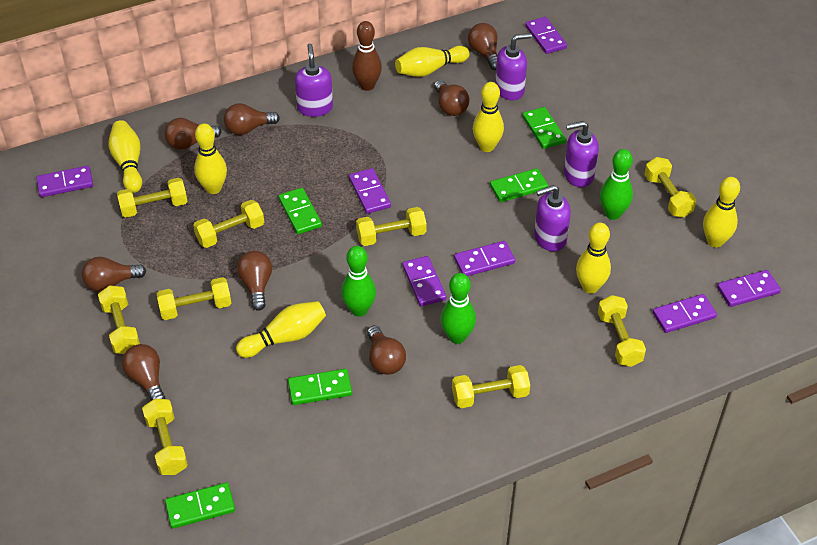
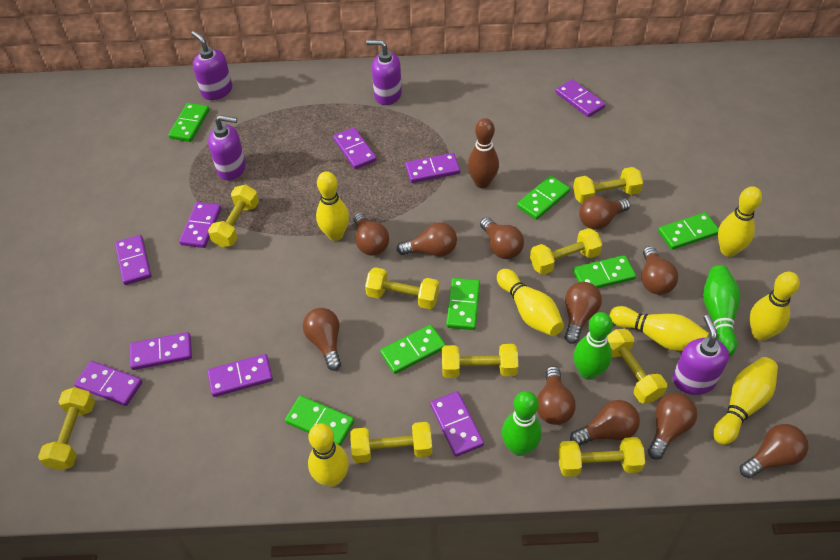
brown light bulb: [82,257,146,292] [122,344,165,401] [164,118,222,150] [224,103,280,135] [237,251,272,311] [367,325,406,375] [434,80,470,116] [468,23,498,70] = 8 -> [303,308,341,371] [353,213,389,256] [397,222,457,256] [480,217,524,259] [537,366,576,425] [565,282,602,344] [570,400,640,446] [579,196,630,230] [641,246,678,295] [648,393,697,460] [740,424,808,478] = 11
green domino: [165,483,235,529] [278,188,322,234] [288,369,352,405] [490,168,548,202] [522,107,566,149] = 5 -> [168,103,209,142] [285,396,354,446] [380,325,446,374] [446,278,480,330] [517,176,570,220] [573,255,636,288] [658,212,719,250] = 7
purple domino: [36,166,93,197] [349,168,391,214] [403,256,447,306] [454,241,515,276] [525,17,567,54] [653,294,717,333] [717,270,781,307] = 7 -> [74,361,142,406] [115,235,151,285] [130,332,192,370] [179,202,221,248] [207,354,273,397] [333,127,377,169] [405,153,460,183] [430,391,484,457] [555,79,606,117] = 9

